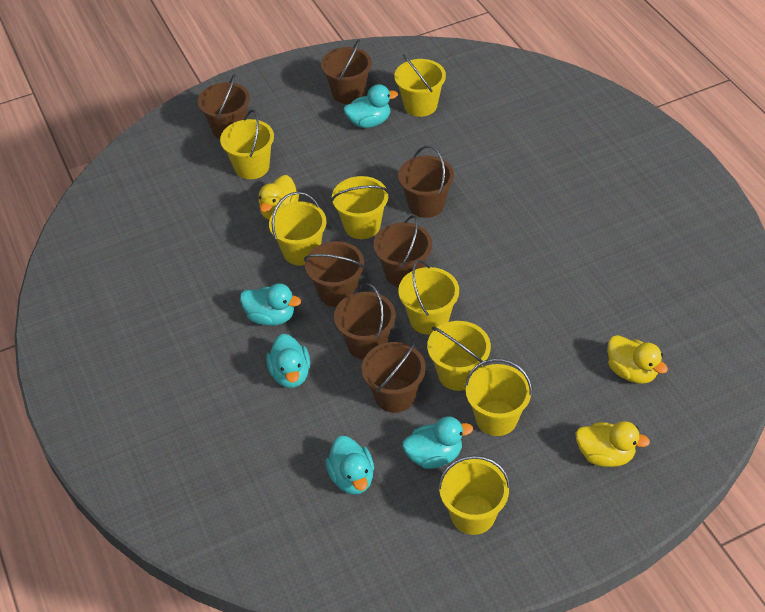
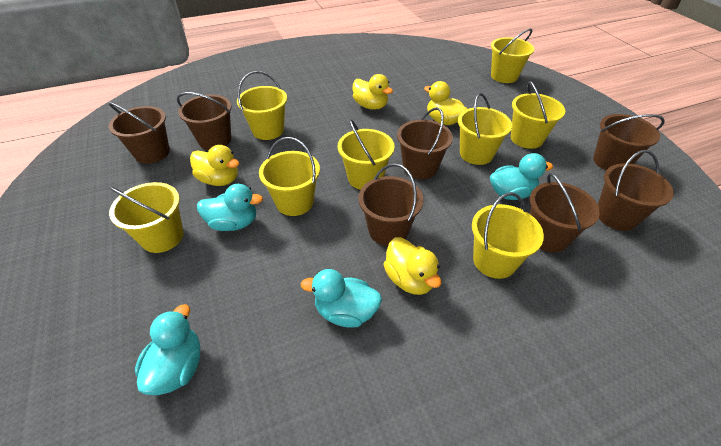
turquoise duck: [240,283,301,326] [266,334,310,388] [326,436,374,495] [344,84,398,128] [402,416,473,469] = 5 -> [135,304,200,395] [197,184,263,231] [301,269,382,328] [490,153,553,200] = 4
yellow duck: [259,175,299,220] [576,421,650,467] [607,335,668,384] = 3 -> [190,145,240,186] [353,74,393,110] [384,237,441,295] [424,81,468,125] = 4

